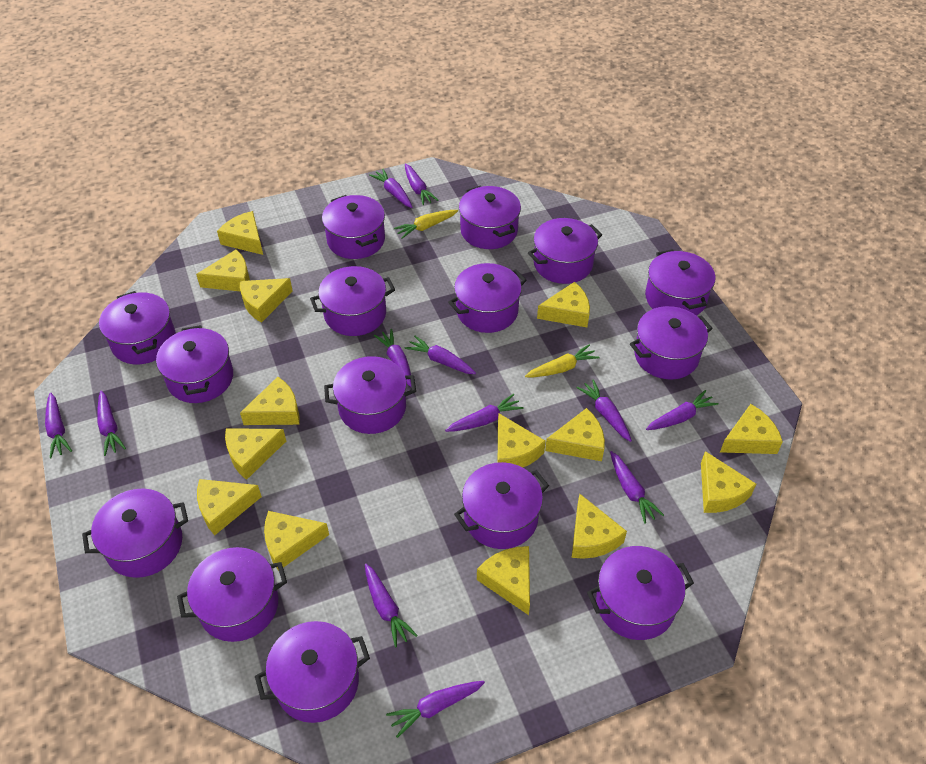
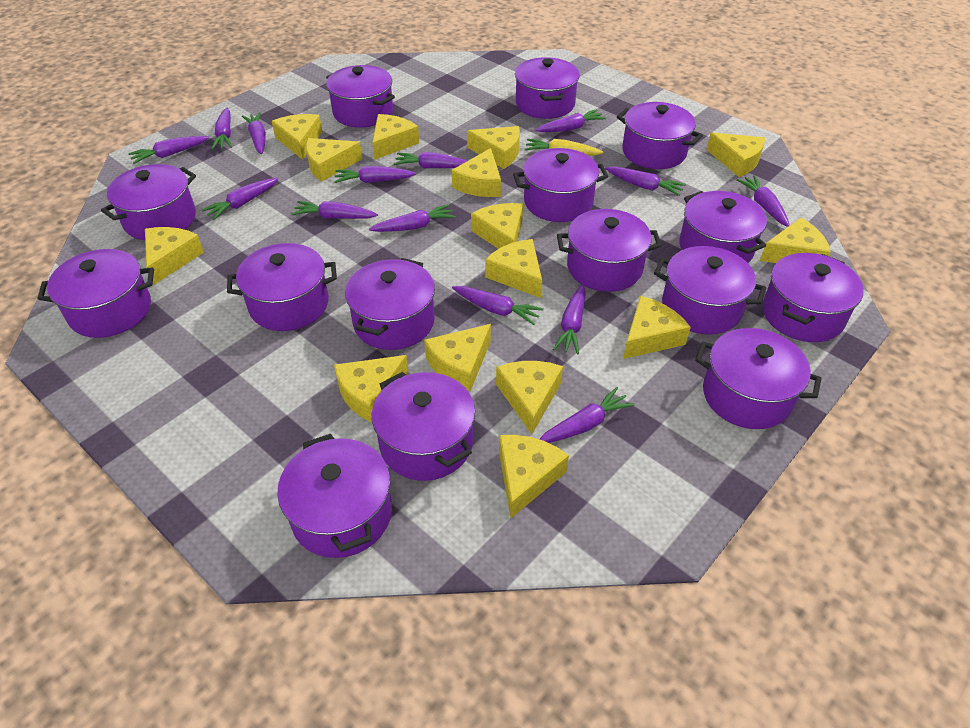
purple carrot: [45,393,72,458] [98,391,126,456] [365,564,418,647] [369,169,412,208] [374,329,412,387] [386,681,485,738] [405,163,438,205] [405,336,476,374] [445,394,524,432] [577,379,632,442] [610,451,664,524] [646,390,719,430] = 12 -> [128,136,209,164] [202,178,278,220] [211,108,232,150] [242,112,266,154] [292,201,378,219] [334,166,416,183] [369,204,455,232] [394,152,467,168] [452,286,544,325] [536,109,606,132] [539,387,635,443] [553,284,586,355] [605,167,686,196] [736,175,790,227] = 14
yellow carrot: [394,210,458,239] [525,344,599,377] = 2 -> [525,139,603,156] = 1
yellow cheese: [196,250,250,292] [197,479,262,535] [217,211,263,255] [225,428,286,480] [239,278,293,323] [240,377,300,425] [264,511,329,571] [477,546,530,615] [498,413,546,468] [537,282,590,327] [545,408,605,461] [571,494,627,559] [701,451,756,513] [720,404,783,454] = 14 -> [145,227,204,285] [272,114,322,160] [306,138,362,182] [334,355,408,422] [372,114,419,160] [424,324,491,391] [452,148,501,197] [467,126,520,169] [471,203,523,249] [485,239,542,298] [496,361,563,434] [499,435,569,518] [623,296,691,359] [706,132,765,177] [760,218,831,263] = 15

